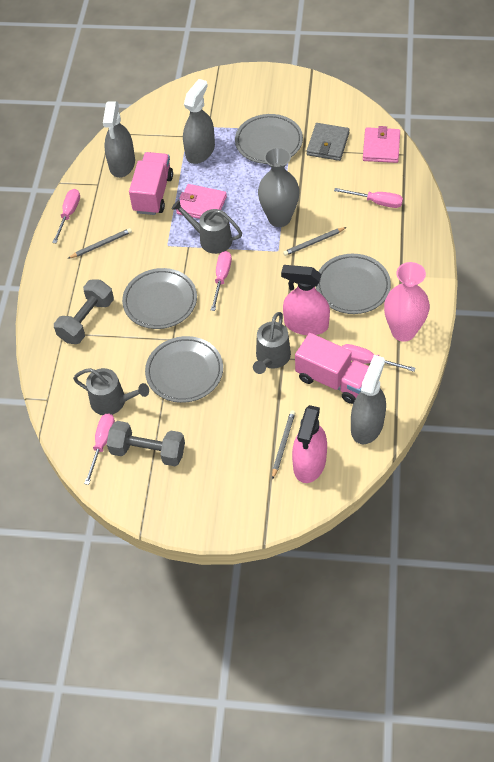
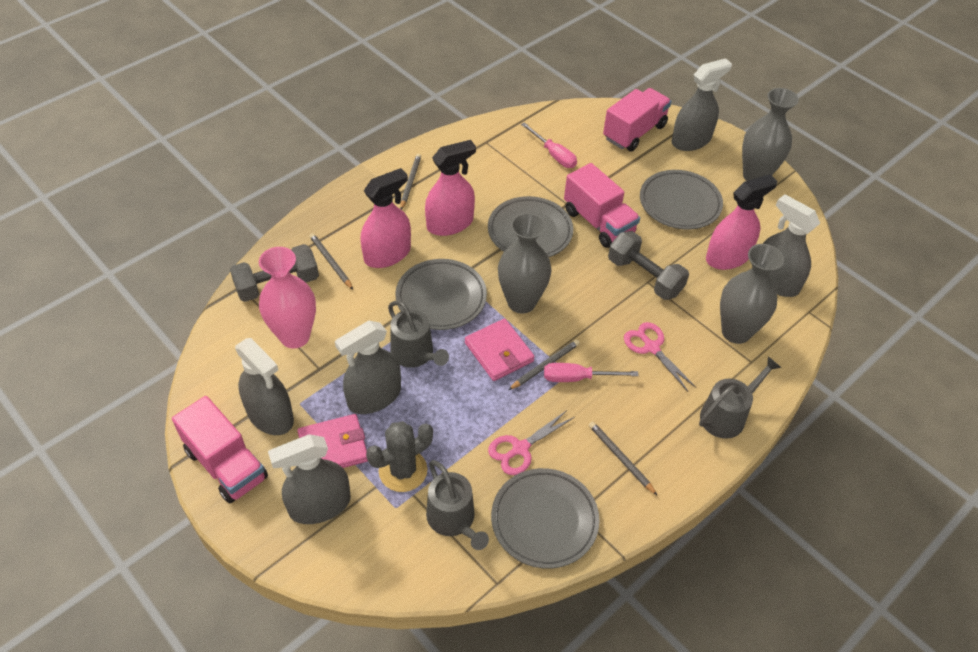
grey cactus: none = 0 -> [366,421,433,492] = 1
grey pencil: [67,228,132,259] [272,410,295,480] [283,227,347,256] = 3 -> [309,233,353,290] [400,154,421,210] [509,340,580,390] [589,421,658,496] = 4
grey spray bottle: [103,101,135,178] [183,79,215,164] [351,355,386,444] = 3 -> [235,338,294,435] [268,434,351,524] [335,321,401,414] [671,58,732,151] [763,194,820,297] = 5
grey vase: [258,147,300,227] = 1 -> [498,213,552,314] [720,244,784,344] [742,88,799,181] = 3
grey wallet: [307,123,350,161] = 1 -> none = 0
pink scissors: none = 0 -> [488,410,575,475] [624,322,697,392] = 2
pink screwdriver: [52,189,80,243] [84,413,115,485] [211,251,232,311] [334,188,403,208] [342,344,415,372] = 5 -> [521,122,577,168] [544,363,639,382] = 2
pink spray bottle: [281,265,330,335] [292,405,327,483] = 2 -> [360,168,411,268] [425,140,476,236] [706,174,777,270] = 3
pink truck: [129,152,173,215] [295,333,369,404] = 2 -> [172,396,268,503] [564,163,640,248] [603,88,671,151] = 3

